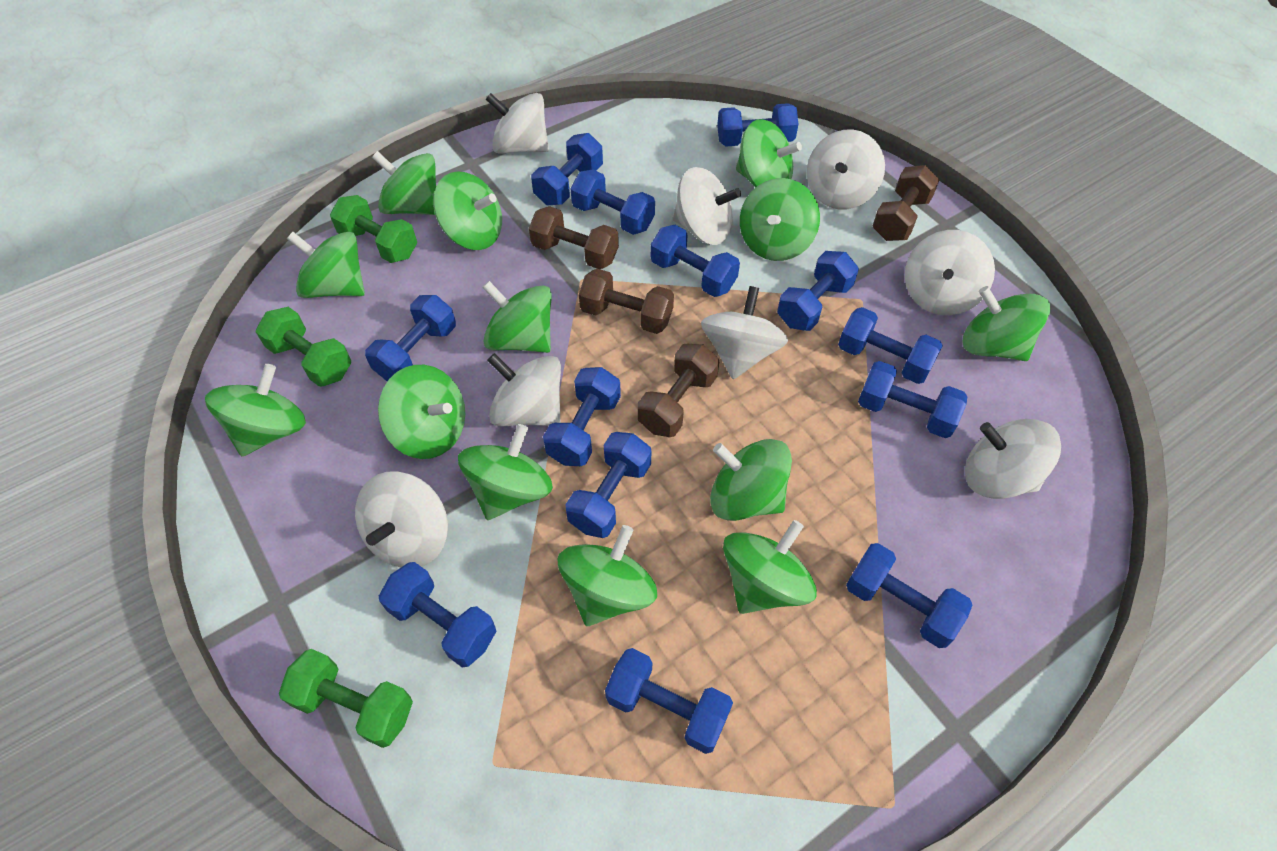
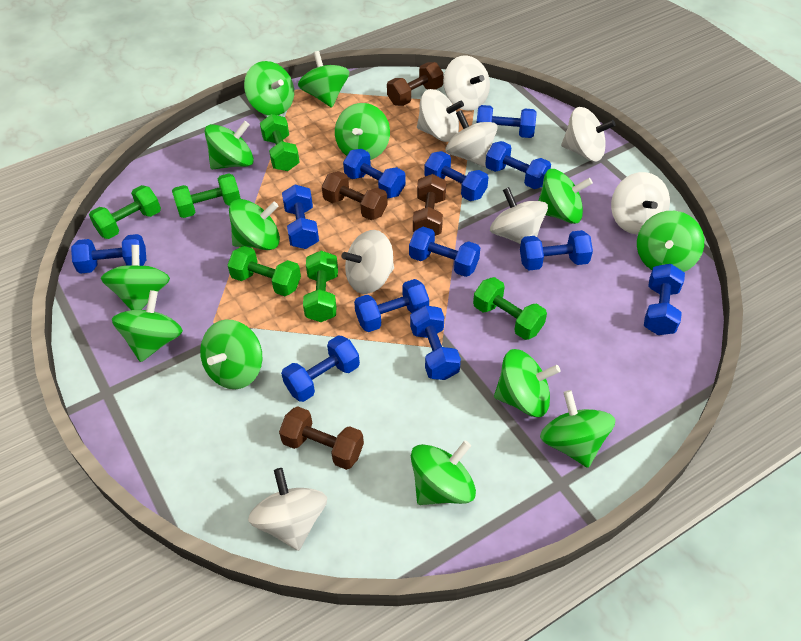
blue dumbbell: [365,295,456,382] [379,562,497,667] [531,133,603,205] [543,367,621,466] [565,432,651,538] [570,170,655,235] [605,648,733,754] [651,225,740,297] [717,103,798,147] [777,251,859,331] [838,307,943,384] [846,543,972,648] [858,361,967,438] = 13 -> [71,234,146,274] [281,335,360,402] [282,185,319,249] [343,149,406,199] [354,279,429,332] [409,227,480,277] [410,305,461,380] [424,151,488,201] [477,105,537,138] [485,141,551,189] [520,230,593,270] [644,264,685,335] = 12
green dumbbell: [256,307,351,387] [279,649,413,748] [330,195,417,263] = 3 -> [89,185,161,239] [172,173,241,218] [228,246,301,296] [260,114,300,171] [303,251,338,322] [473,277,547,340] = 6

